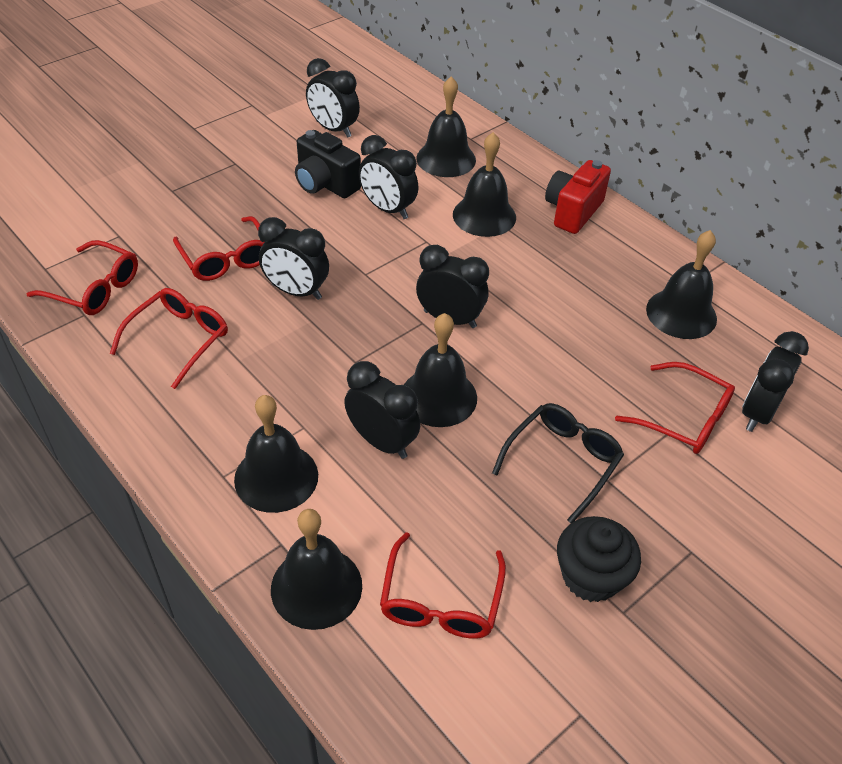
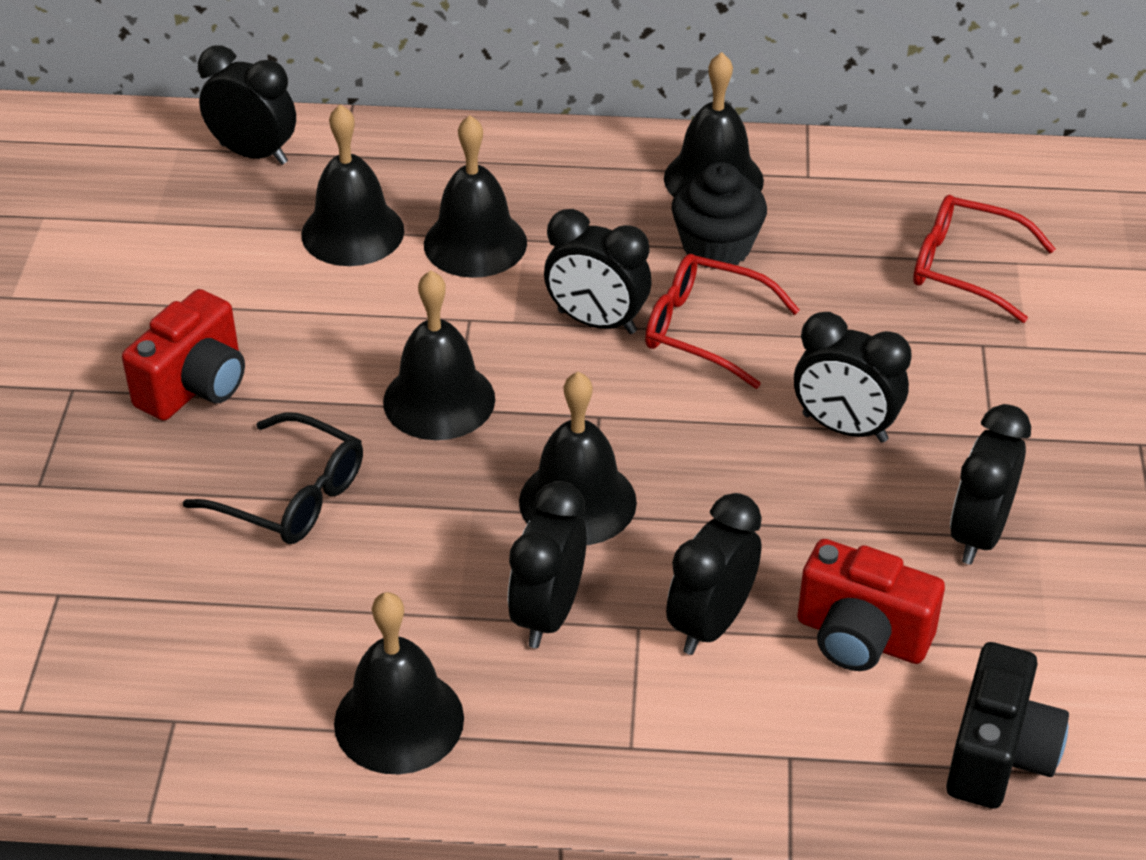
red camera: [545,160,611,234] = 1 -> [122,289,245,421] [797,539,945,671] = 2
red glasses: [26,240,138,315] [110,288,228,389] [173,216,265,281] [380,532,506,639] [615,362,735,454] = 5 -> [645,254,800,389] [913,195,1056,323] = 2

